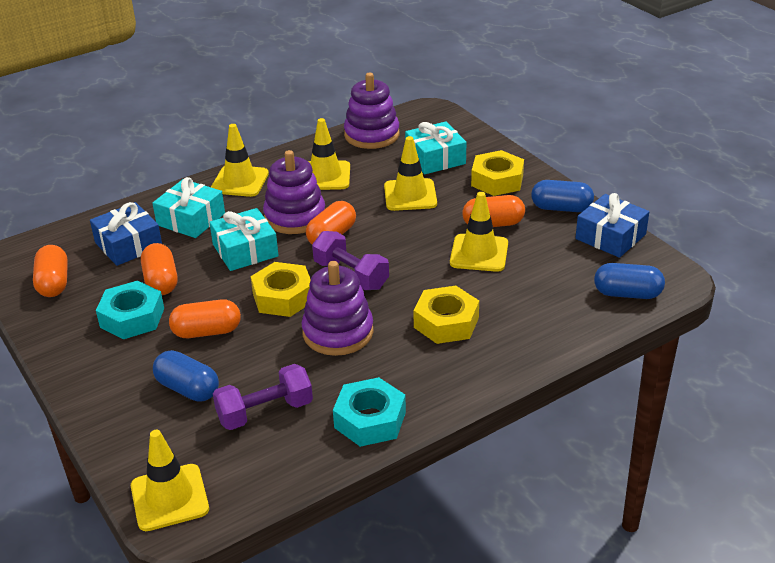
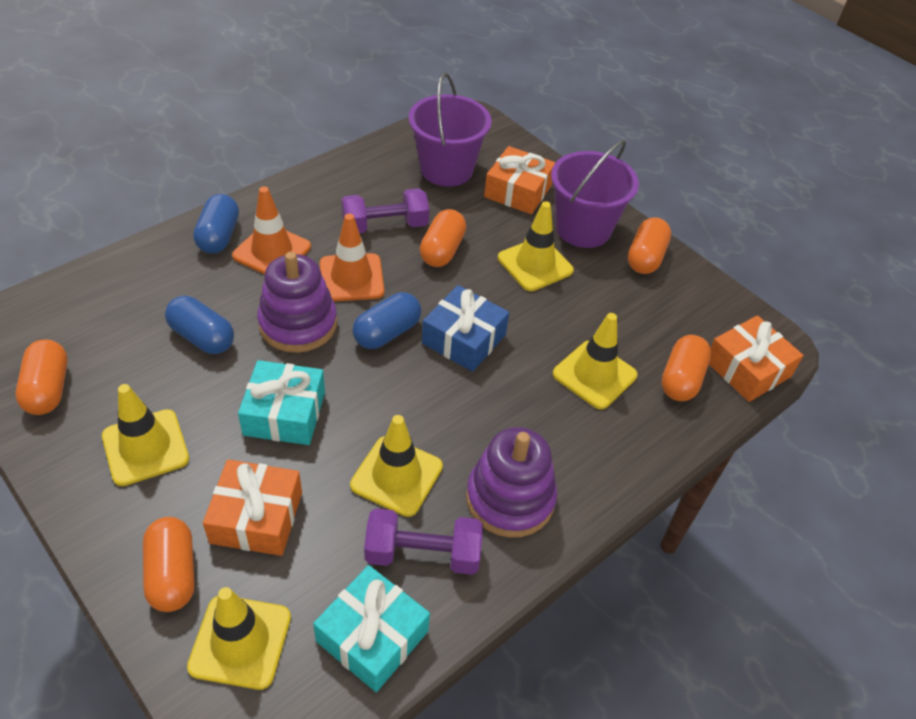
blue gift: [90,202,162,266] [576,193,649,258] = 2 -> [422,285,509,372] = 1
orange gift: none = 0 -> [203,459,302,556] [484,146,556,214] [709,315,804,402] = 3
orange traffic cone: none = 0 -> [232,187,311,274] [320,214,384,302] = 2
purple bucket: none = 0 -> [408,73,491,187] [551,140,639,248] = 2
purple stacking toy: [263,150,325,234] [301,261,374,356] [344,73,399,149] = 3 -> [257,252,337,353] [466,427,557,538] = 2
turquoise gift: [152,177,225,238] [209,208,279,271] [405,121,466,174] = 3 -> [238,360,325,445] [313,565,430,692] = 2
turquoise nut: [96,280,164,339] [333,377,406,447] = 2 -> none = 0
yellow nut: [251,262,311,317] [413,286,479,344] [471,150,524,196] = 3 -> none = 0

